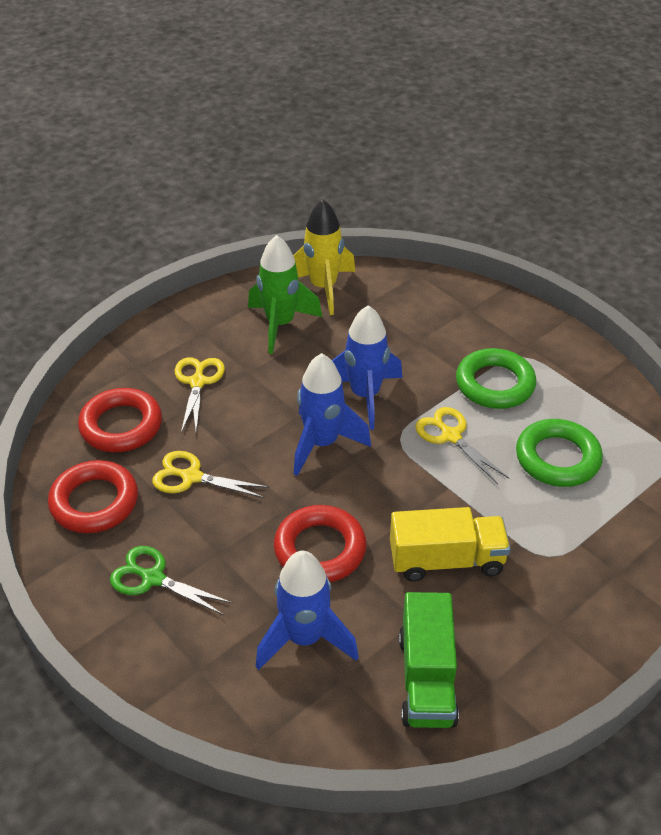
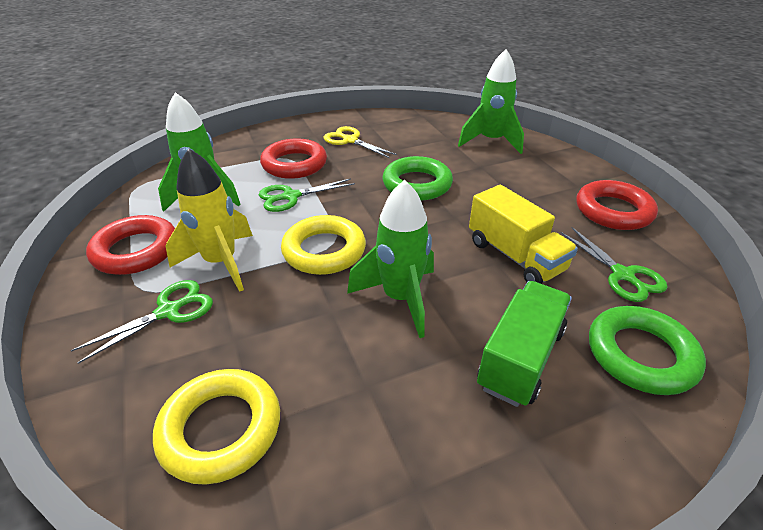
blue rocket: [256,551,359,670] [294,353,371,476] [332,305,403,430] = 3 -> none = 0
green rocket: [248,235,322,354] = 1 -> [158,92,241,212] [347,180,434,338] [458,49,524,154] = 3
green scissors: [110,546,232,615] = 1 -> [70,280,213,364] [259,178,355,212] [561,227,668,302] = 3
yellow ring: none = 0 -> [153,369,280,485] [281,215,366,275] = 2
yellow scissors: [152,451,269,498] [175,357,225,433] [415,407,509,484] = 3 -> [324,126,397,158] = 1

